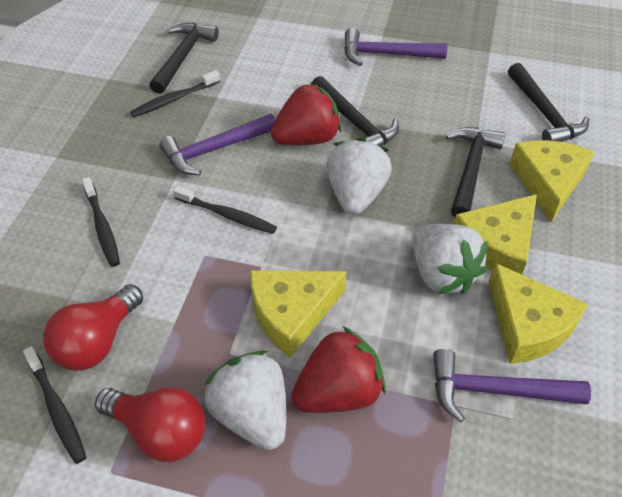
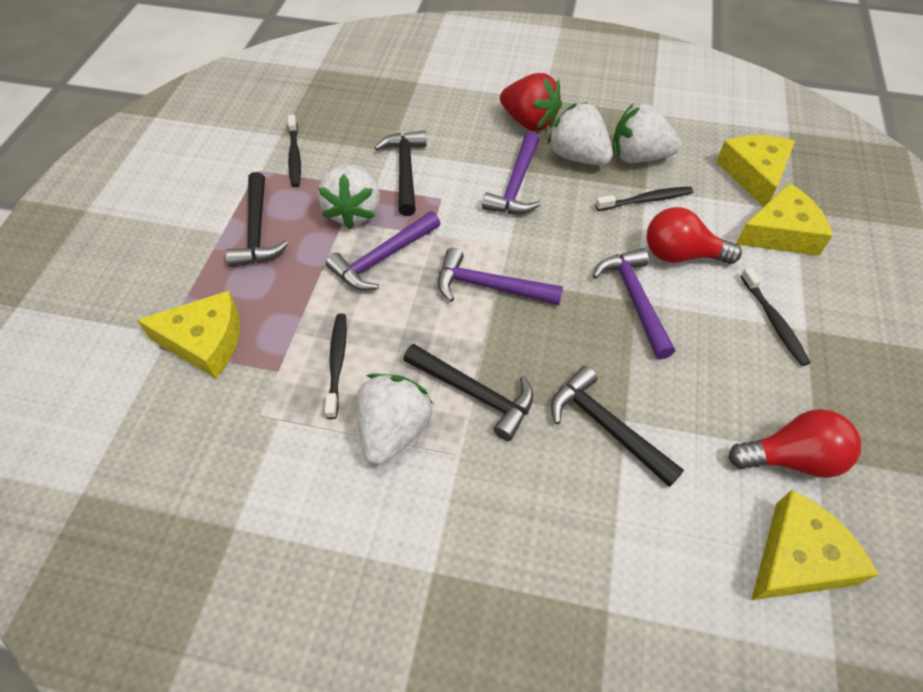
purple hammer: [159,114,276,175] [344,28,448,66] [433,349,591,422] = 3 -> [325,211,441,291] [438,248,563,305] [482,132,541,214] [592,248,675,359] = 4
red strawberry: [271,83,342,145] [291,326,386,413] = 2 -> [500,73,562,131] = 1
white strawberry: [204,351,286,450] [326,137,392,215] [412,224,488,294] = 3 -> [318,164,380,229] [356,374,433,465] [547,102,613,165] [613,104,681,163] = 4

